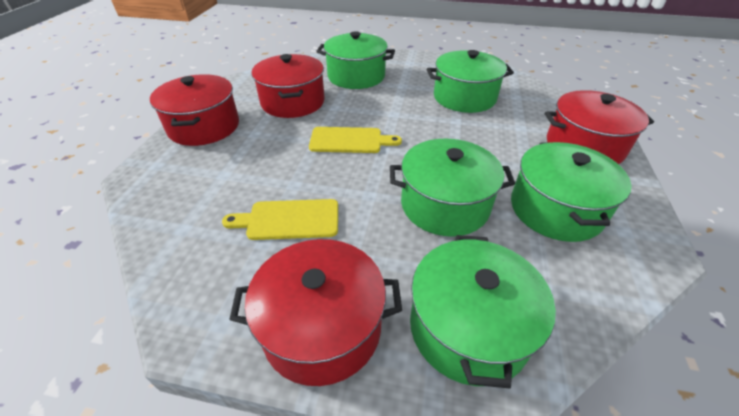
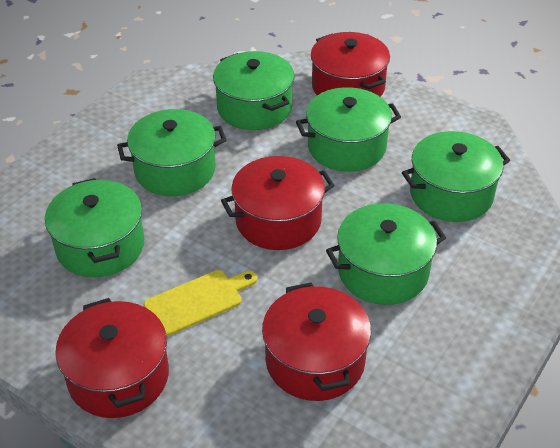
green pot: [316,31,395,89] [390,139,515,237] [410,235,556,389] [427,50,514,113] [511,142,632,242] = 5 -> [45,178,145,278] [117,109,226,196] [213,51,295,130] [296,87,401,172] [326,203,446,305] [402,131,510,222] = 6
yellow cutting board: [222,199,338,240] [309,127,402,153] = 2 -> [144,270,257,336] = 1

